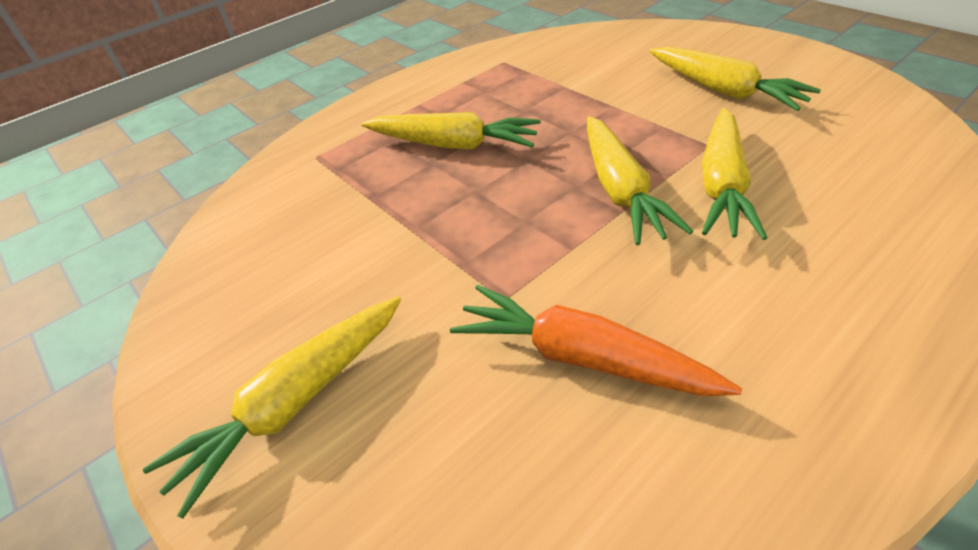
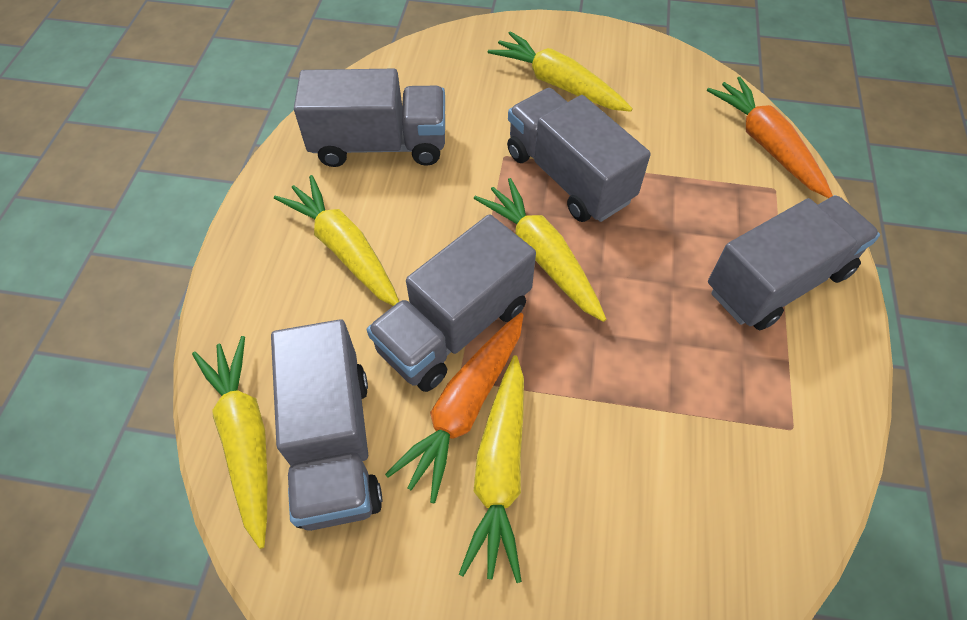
grey truck: none = 0 -> [271,319,382,531] [294,69,445,167] [367,214,536,392] [507,88,651,222] [708,195,880,331] = 5
orange carrot: [450,285,742,396] = 1 -> [385,313,524,503] [707,77,833,198] = 2

